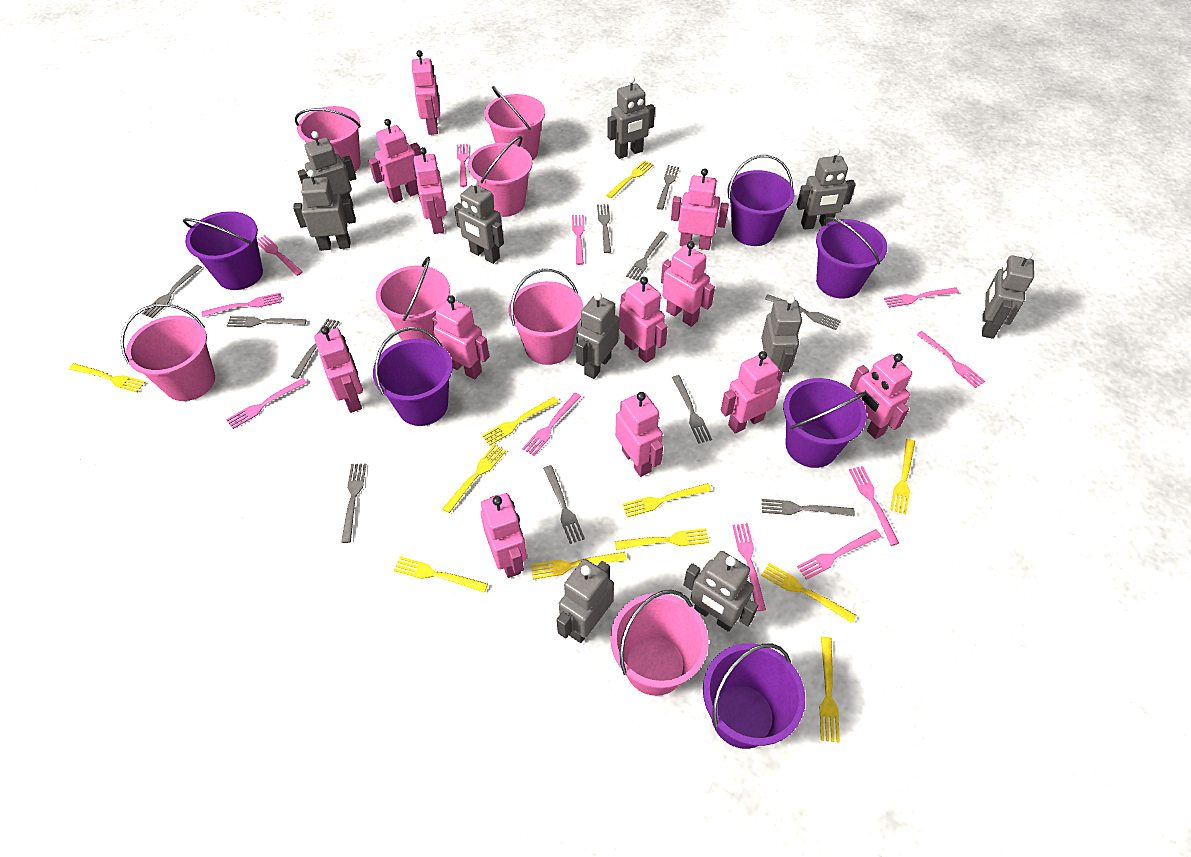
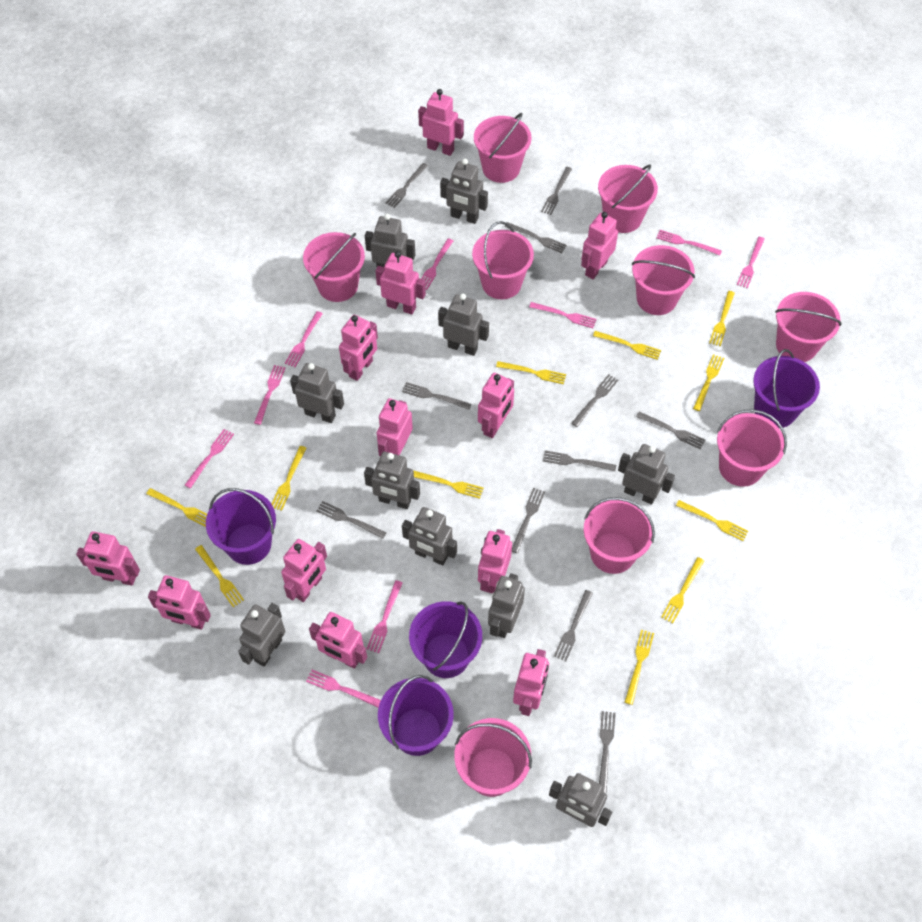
pink bucket: [120,303,215,401] [295,106,361,172] [376,256,450,342] [468,136,532,217] [484,86,545,160] [509,269,583,365] [610,590,709,696] = 7 -> [303,232,365,302] [454,718,532,797] [472,221,534,299] [474,113,531,183] [584,497,655,574] [598,164,658,233] [632,245,695,315] [717,409,787,487] [775,292,842,362] = 9
pink fork: [202,293,282,317] [226,378,307,429] [257,235,303,276] [457,144,468,187] [522,393,582,456] [572,215,585,265] [732,523,766,611] [797,529,881,580] [849,466,899,546] [884,287,959,308] [916,331,985,388] = 11 -> [185,429,234,488] [254,365,286,425] [285,311,323,367] [306,670,381,708] [367,580,403,653] [421,238,453,290] [529,302,597,328] [656,230,722,255] [737,237,765,289] = 9
purple bucket: [183,211,263,290] [373,327,453,426] [703,643,806,749] [727,155,795,246] [783,378,867,468] [816,217,888,299] = 6 -> [206,488,276,565] [378,675,454,756] [409,601,482,678] [753,349,820,428] = 4

